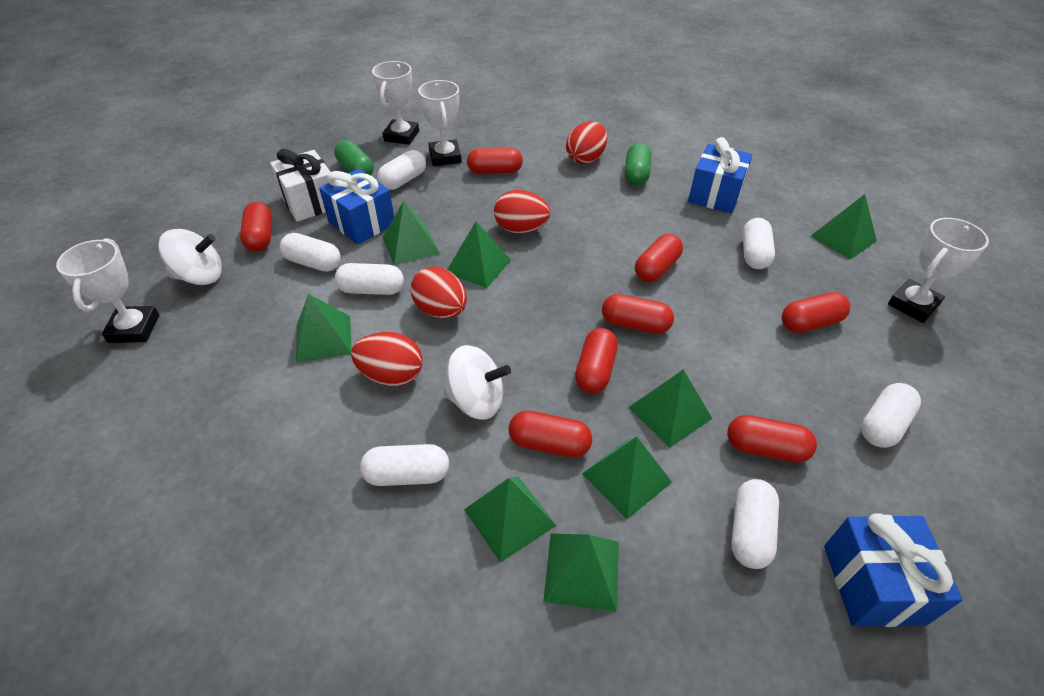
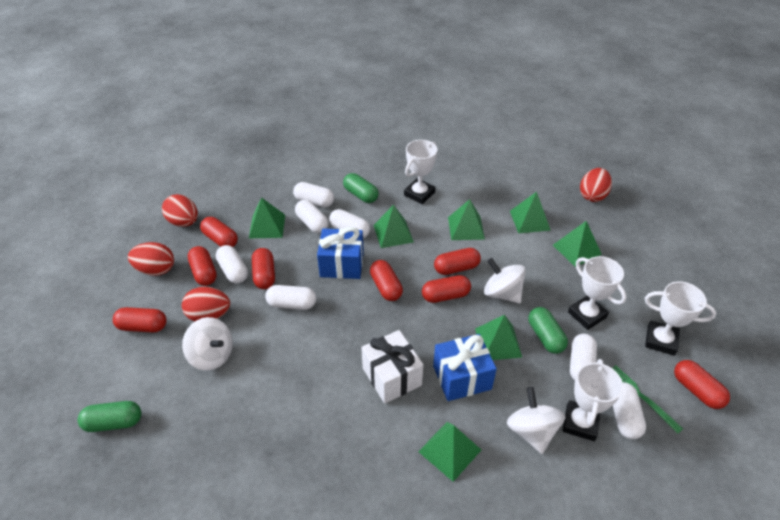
blue gift: [319,169,394,244] [688,137,753,213] [824,514,963,627] = 3 -> [317,227,364,279] [433,334,497,401] = 2
green capsule: [334,140,374,176] [625,143,651,186] = 2 -> [78,401,142,432] [343,173,378,203] [529,307,568,354] = 3
green fork: none = 0 -> [612,365,683,434] = 1
green pyramid: [296,294,352,363] [383,201,440,265] [447,222,511,288] [464,477,557,562] [543,534,619,612] [582,437,672,519] [629,369,712,448] [811,194,877,260] = 8 -> [249,197,285,238] [373,205,414,248] [418,422,481,482] [448,199,485,240] [475,315,522,360] [510,192,551,233] [553,221,602,267] = 7
white spinning top: [158,229,222,285] [443,345,511,420] = 2 -> [182,317,233,371] [484,258,526,304] [507,387,566,454] = 3

